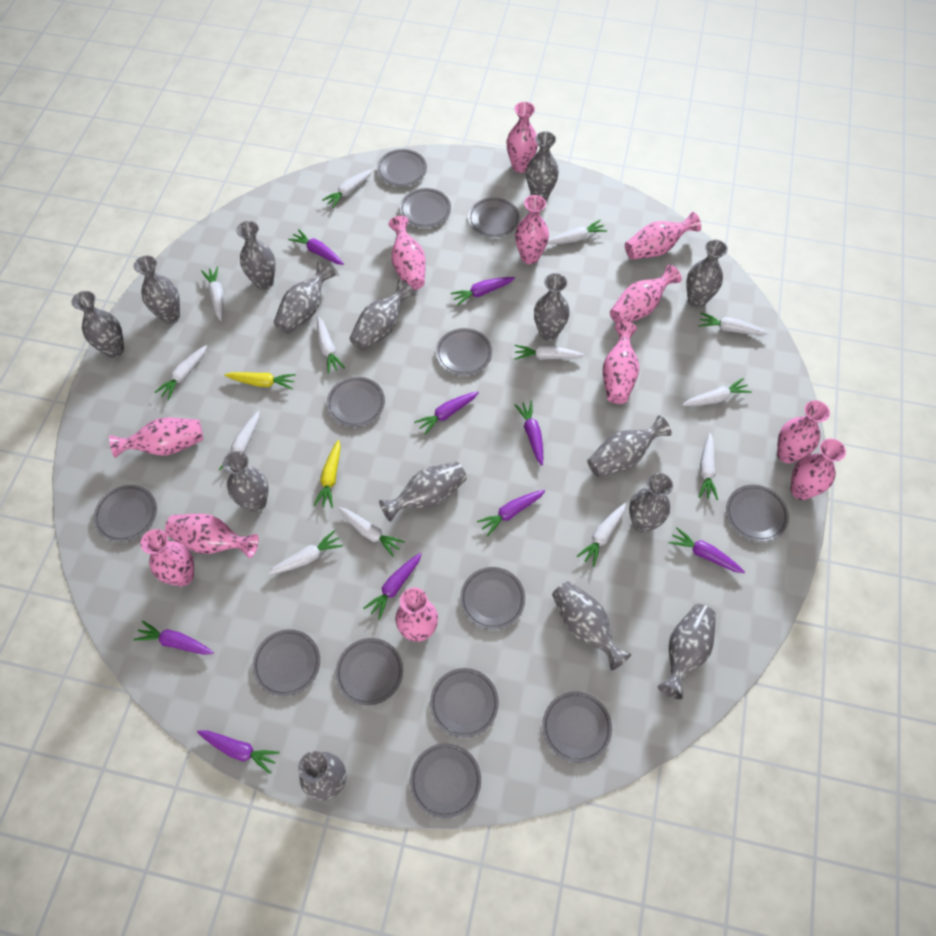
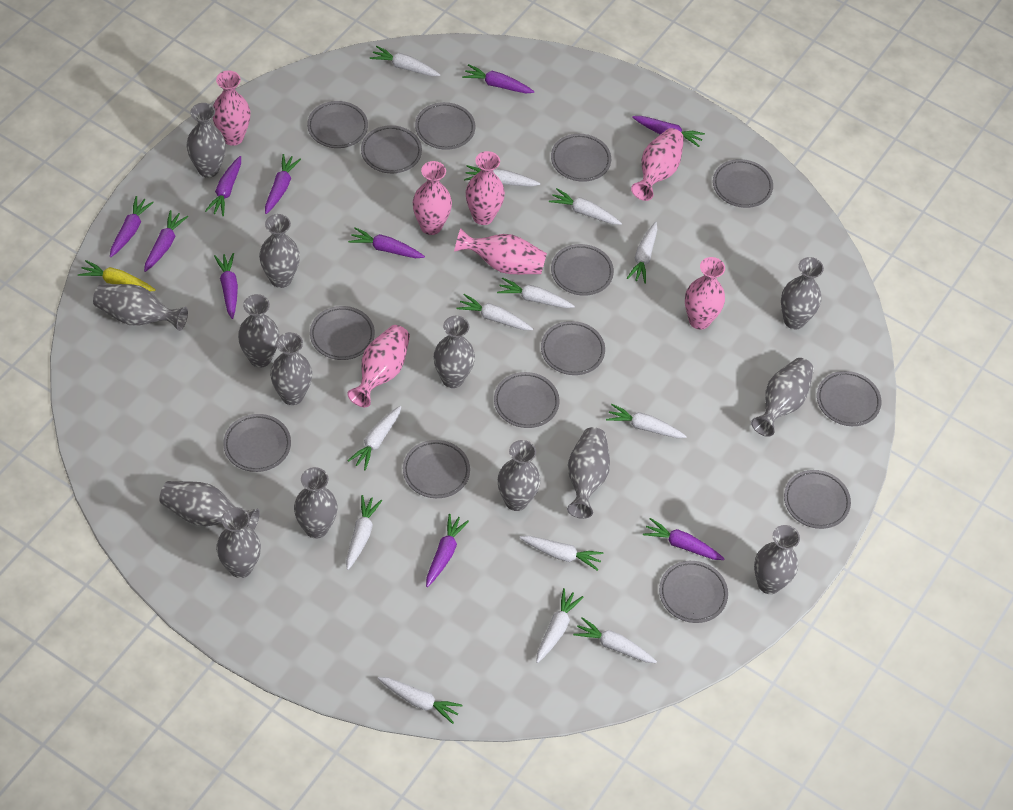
grey plate: [94,485,157,542] [253,629,320,696] [327,377,385,427] [335,638,403,705] [377,149,427,187] [400,188,451,228] [410,743,481,818] [430,668,499,738] [436,328,492,376] [460,567,525,630] [468,197,520,237] [543,691,612,763] [726,485,789,542] = 13 -> [223,414,291,472] [307,101,368,148] [310,306,375,360] [361,125,422,173] [403,440,470,498] [415,102,476,150] [494,372,560,428] [541,321,605,375] [551,134,611,182] [551,244,614,296] [659,561,728,623] [713,159,773,208] [784,470,851,529] [817,371,881,426] = 14
grey vase: [71,291,124,358] [134,256,180,324] [223,451,269,512] [236,221,276,290] [273,262,335,334] [298,751,346,801] [349,280,415,351] [379,462,467,522] [526,131,559,201] [534,273,570,341] [552,581,631,671] [587,416,672,477] [629,473,673,533] [658,604,716,700] [686,239,728,308] = 15 -> [93,284,188,331] [159,481,260,531] [187,103,226,178] [216,507,261,578] [238,294,280,368] [259,214,300,288] [270,332,312,405] [294,467,337,539] [434,316,475,388] [498,440,540,511] [567,427,610,519] [751,358,814,437] [754,525,800,594] [781,257,824,329] = 14
pink vase: [109,417,203,458] [141,529,194,586] [165,514,259,558] [389,216,425,290] [395,587,438,642] [506,102,538,173] [515,195,549,264] [603,322,639,404] [610,265,682,324] [625,212,701,260] [777,400,830,463] [791,439,846,500] = 12 -> [213,71,250,146] [347,325,410,407] [413,161,452,235] [454,228,547,274] [466,151,505,225] [631,128,684,201] [685,257,725,330] = 7
purple carrot: [133,621,214,655] [197,730,280,774] [288,229,344,265] [363,553,422,620] [414,391,479,435] [450,277,515,306] [477,490,545,536] [514,401,543,466] [669,527,745,573] = 9 -> [110,196,154,257] [144,210,188,272] [205,156,241,216] [214,253,238,319] [265,154,301,214] [348,227,425,258] [426,514,469,587] [462,64,534,93] [632,116,705,147] [643,518,724,560] = 10
yellow carrot: [224,372,296,390] [314,440,341,508] = 2 -> [78,260,156,291] = 1

